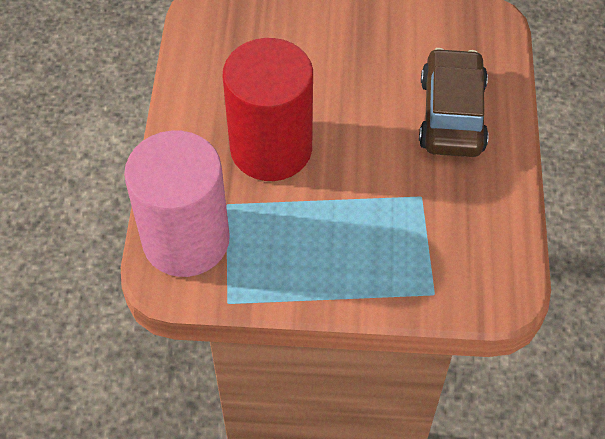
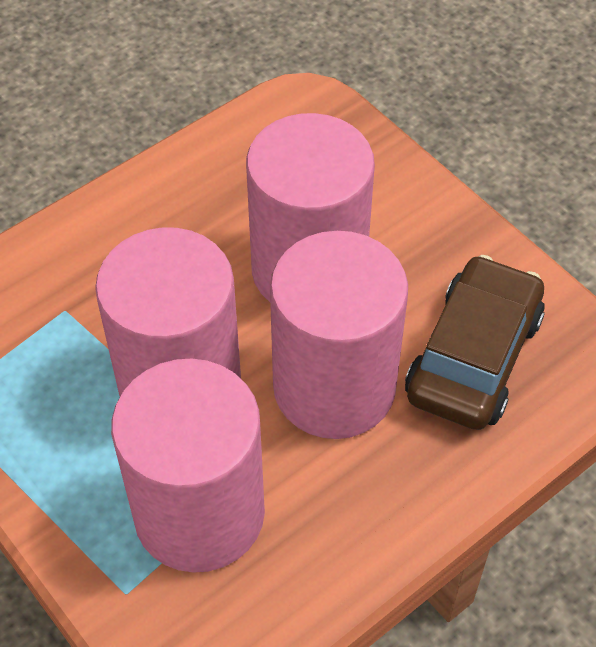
pink cylinder: [124,131,230,277] = 1 -> [95,227,241,396] [111,358,265,573] [246,113,375,302] [270,231,408,439] = 4
red cylinder: [222,38,313,181] = 1 -> none = 0

